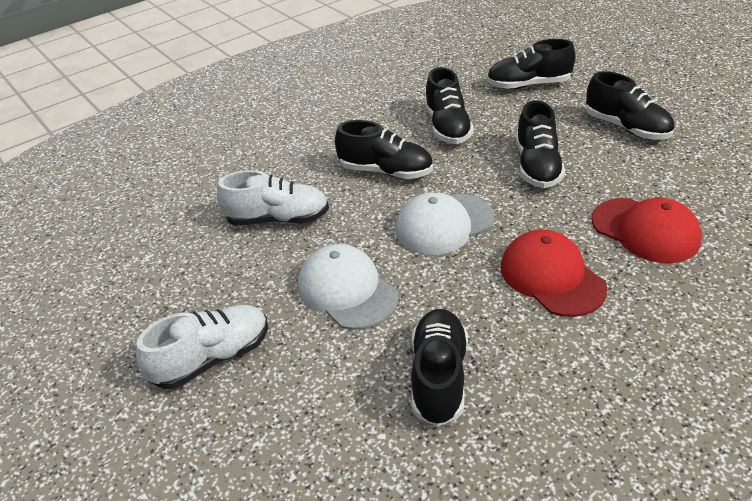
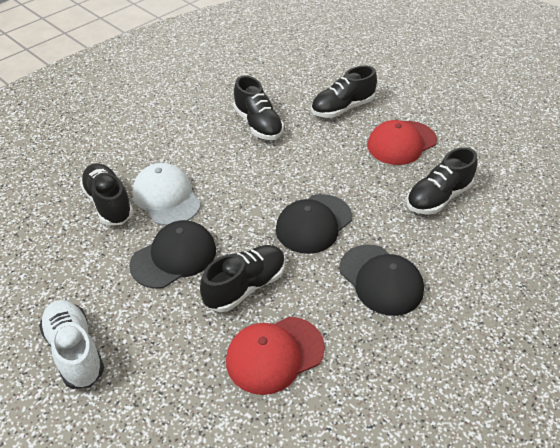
black cap: none = 0 -> [129,220,216,289] [276,194,352,254] [339,245,424,316] = 3
black shoe: [335,120,433,179] [411,309,468,427] [425,67,474,144] [487,39,575,89] [516,100,565,188] [586,71,674,140] = 6 -> [80,163,133,225] [200,245,285,312] [233,76,284,140] [311,66,377,118] [407,147,477,215] = 5
white cap: [298,244,399,330] [395,192,494,255] = 2 -> [132,163,201,226] = 1
white shoe: [136,304,268,389] [217,170,329,225] = 2 -> [39,300,104,389] = 1

